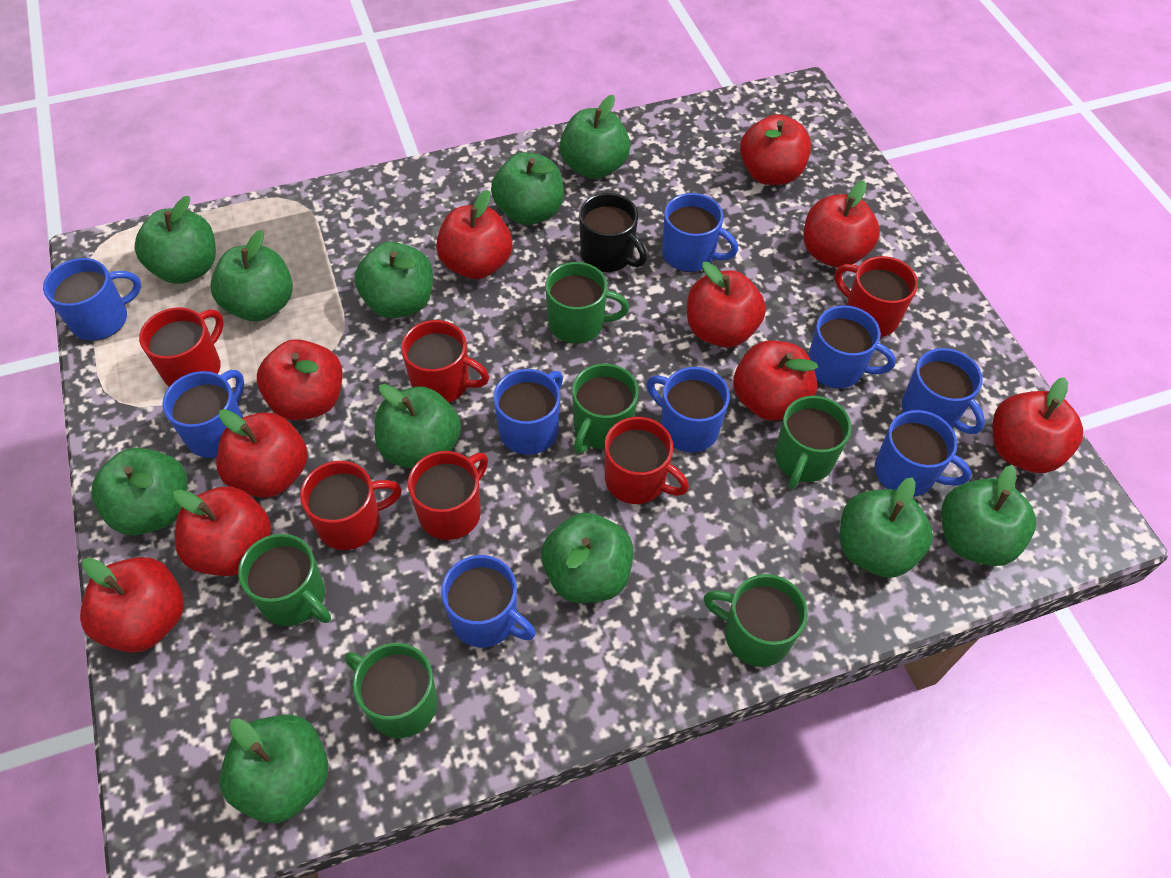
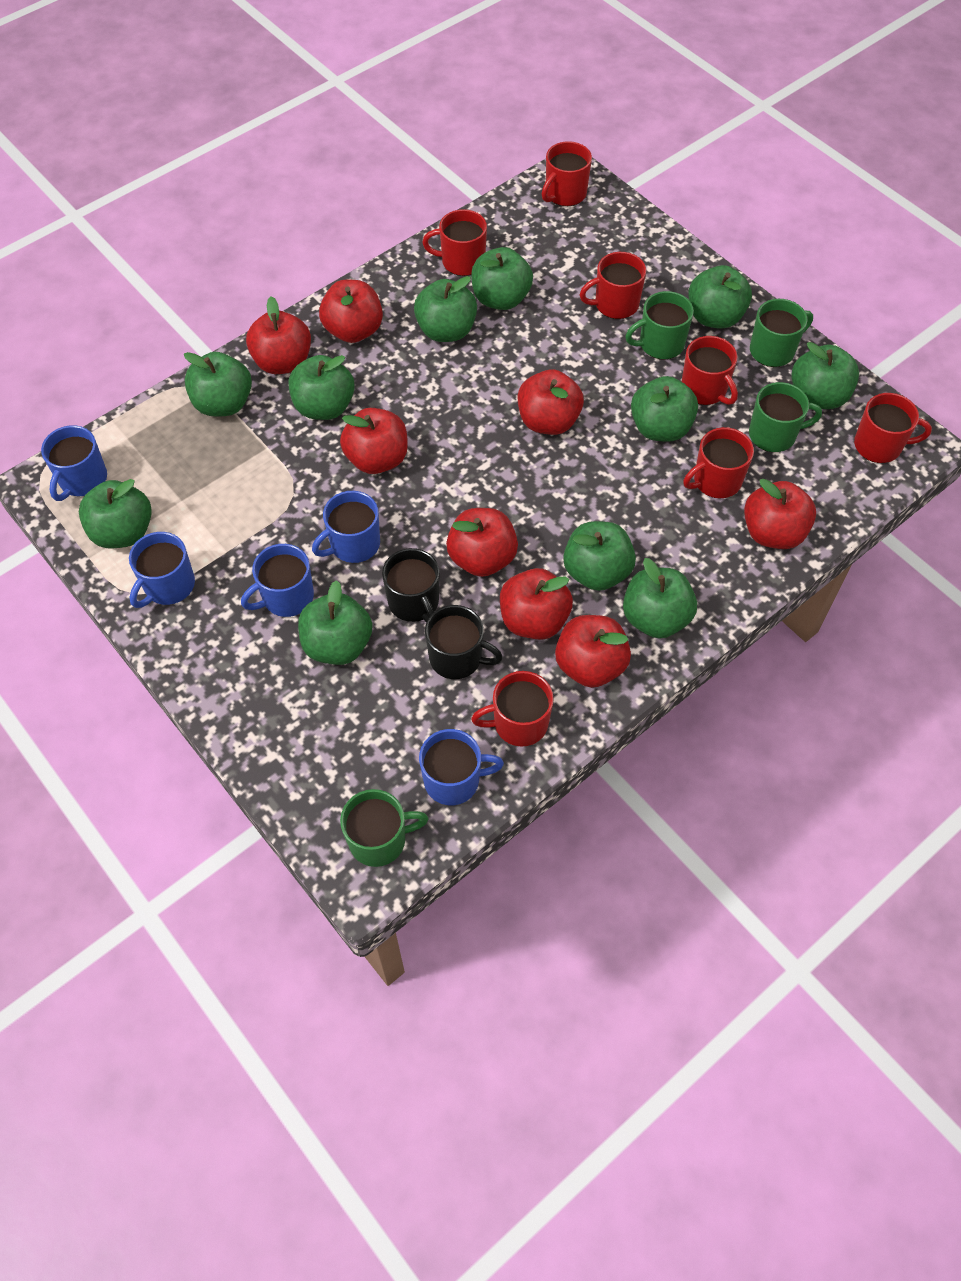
black mug: [579,193,647,272] = 1 -> [382,548,440,622] [425,605,503,679] = 2
blue mug: [43,258,141,341] [162,370,244,458] [441,555,536,647] [493,369,563,455] [647,367,730,452] [662,193,738,272] [808,305,896,388] [875,410,972,497] [902,348,985,434] = 9 -> [41,425,107,501] [129,532,195,608] [241,544,314,617] [312,491,380,563] [419,729,504,805] = 5
green mug: [238,534,331,626] [345,643,438,738] [545,262,629,344] [572,364,639,454] [703,574,808,667] [775,396,851,489] = 6 -> [340,789,428,867] [625,291,694,360] [749,382,822,452] [750,299,813,367] = 4
red apple: [80,557,184,653] [173,486,271,576] [216,409,308,498] [257,339,342,421] [436,190,513,279] [687,262,766,348] [733,340,818,421] [740,114,811,185] [804,181,880,268] [993,377,1083,473] = 10 -> [246,296,311,374] [319,280,383,343] [340,408,408,474] [446,508,518,577] [500,568,573,640] [518,369,584,435] [555,615,631,688] [744,479,816,549] = 8
red mug: [139,307,224,387] [300,461,402,550] [401,320,489,403] [408,451,488,540] [604,417,689,504] [835,256,918,337] = 6 -> [422,209,487,276] [471,671,554,747] [542,141,592,206] [580,252,646,319] [682,336,738,405] [683,427,754,498] [854,393,932,463] = 7

